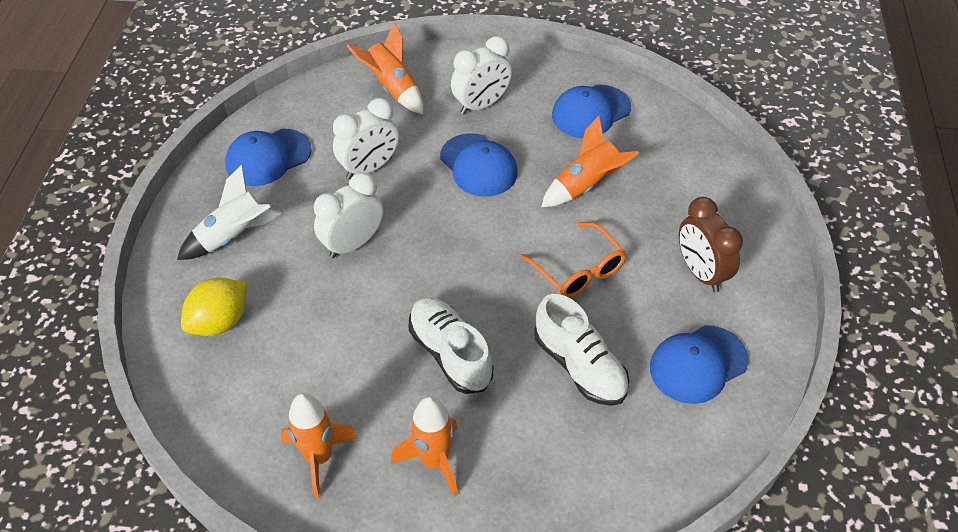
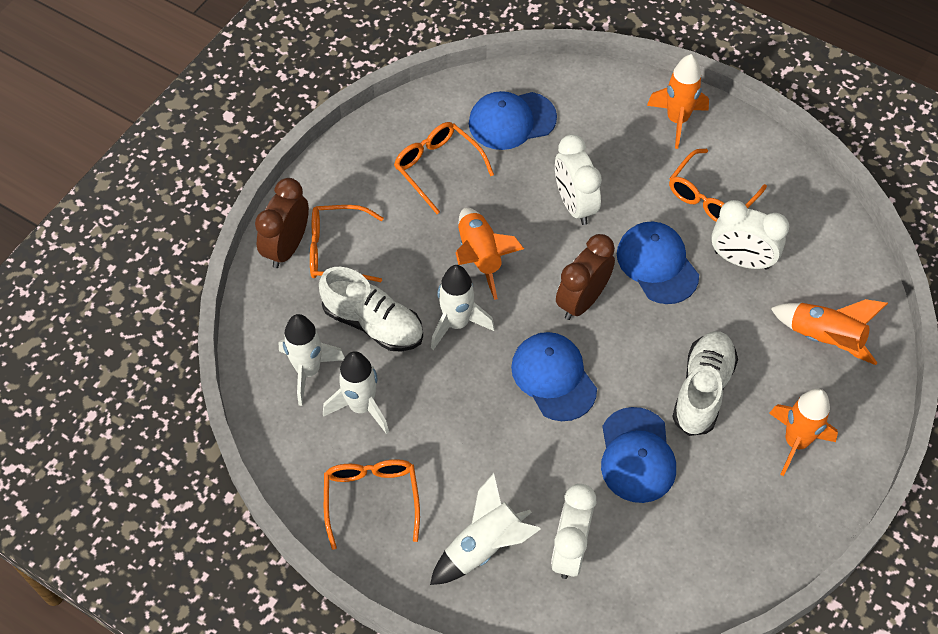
brown clock: [679,197,743,292] = 1 -> [255,178,309,268] [556,234,615,320] = 2
orange glasses: [520,222,626,298] = 1 -> [310,205,384,282] [324,459,420,550] [394,122,494,214] [669,149,767,222] = 4
white rocket: [177,165,282,260] = 1 -> [278,314,345,406] [323,351,389,434] [430,473,541,585] [431,265,495,350] = 4
yellow lemon: [181,278,247,336] = 1 -> none = 0

